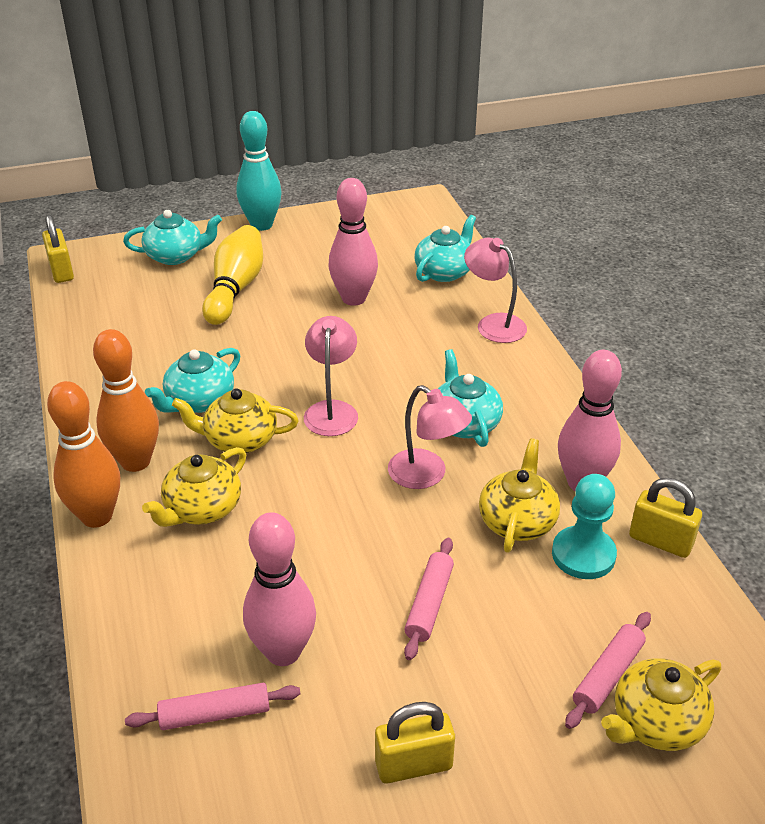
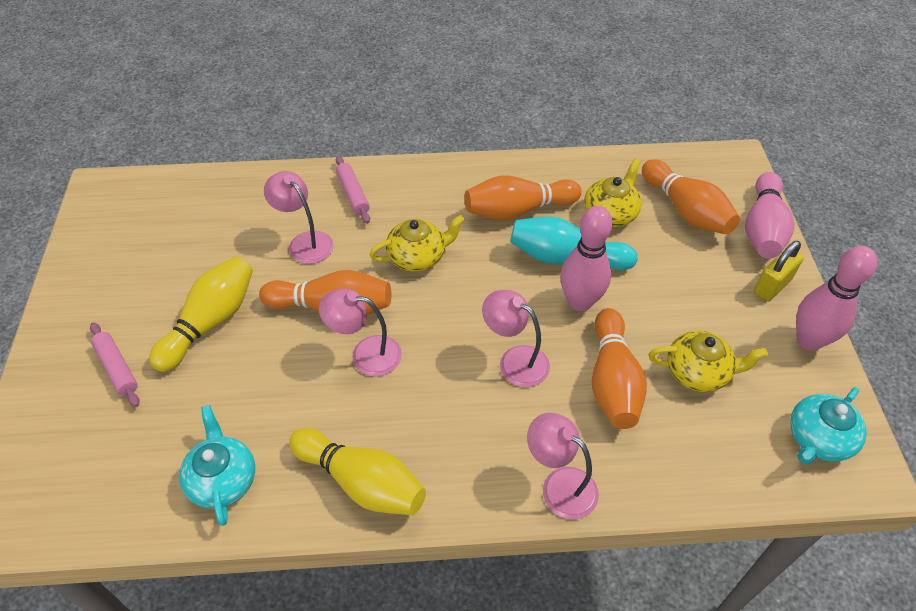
orange bowling pin: [47,381,120,528] [93,329,159,472] = 2 -> [259,270,391,315] [464,176,582,221] [592,308,647,429] [642,159,740,234] = 4
pink lamp: [304,316,358,436] [388,385,472,489] [464,238,527,343] = 3 -> [264,171,334,264] [319,288,402,376] [482,290,550,387] [527,413,599,519] = 4
pink rolling pin: [125,683,300,730] [404,538,454,660] [565,612,651,729] = 3 -> [90,322,140,407] [336,156,370,224] = 2
turquoise pawn: [552,474,617,579] = 1 -> none = 0
turquoise teapot: [123,210,222,265] [145,348,240,413] [414,215,476,282] [438,349,503,447] = 4 -> [179,405,255,526] [790,387,867,464] = 2
yellow bowling pin: [202,225,263,325] = 1 -> [149,256,253,372] [289,428,426,515] = 2
yellow padlock: [42,214,74,283] [375,702,455,784] [629,478,702,558] = 3 -> [754,241,804,301] = 1
yellow teapot: [142,447,246,527] [172,388,298,453] [479,438,560,553] [601,658,721,751] = 4 -> [370,215,465,272] [584,158,642,227] [649,330,768,392] = 3

